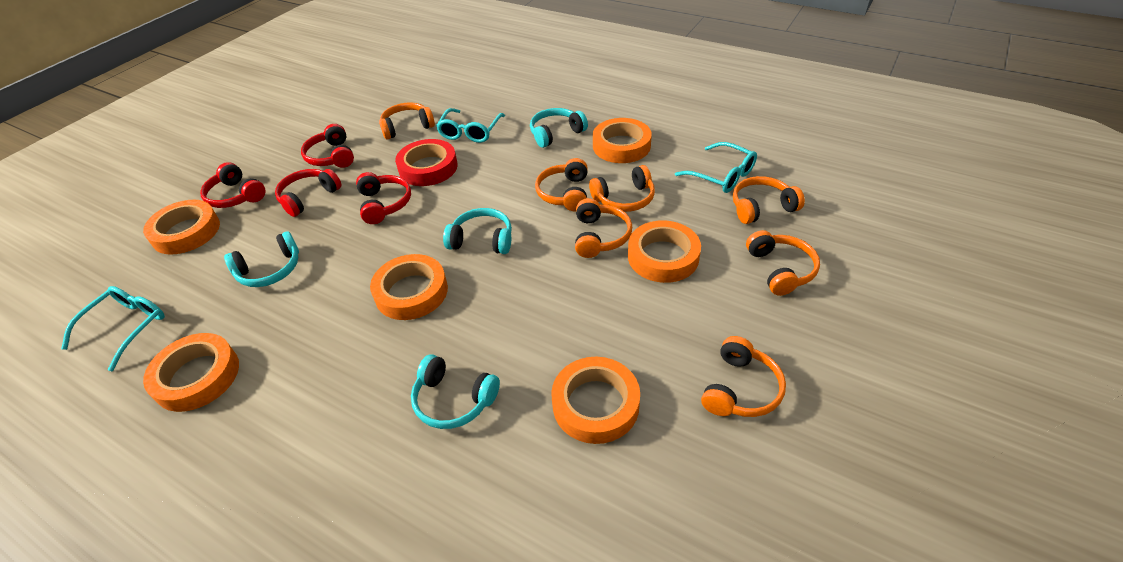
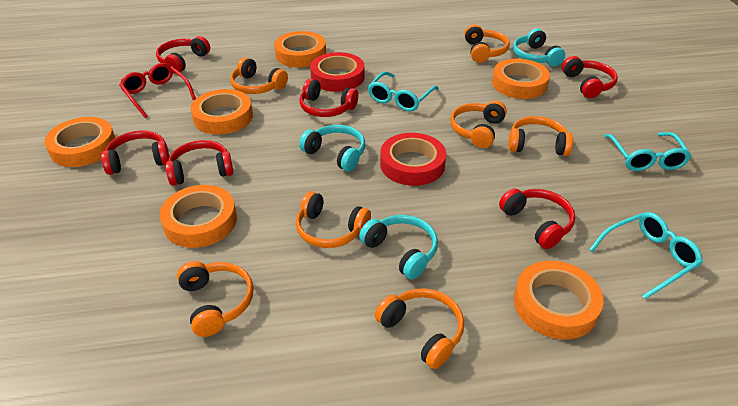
red glasses: none = 0 -> [119,63,196,118] = 1
red headphones: [200,162,265,208] [275,169,342,217] [301,124,354,168] [356,172,411,224] = 4 -> [101,130,170,175] [156,36,210,74] [165,140,234,186] [299,79,358,117] [499,189,575,249] [562,56,618,98] = 6
red tape: [395,139,458,186] = 1 -> [310,52,365,92] [380,133,446,186] = 2
turquoise headphones: [224,231,299,287] [411,354,500,429] [443,208,512,254] [530,108,588,148] = 4 -> [299,125,365,171] [359,215,438,279] [513,29,565,67] = 3

